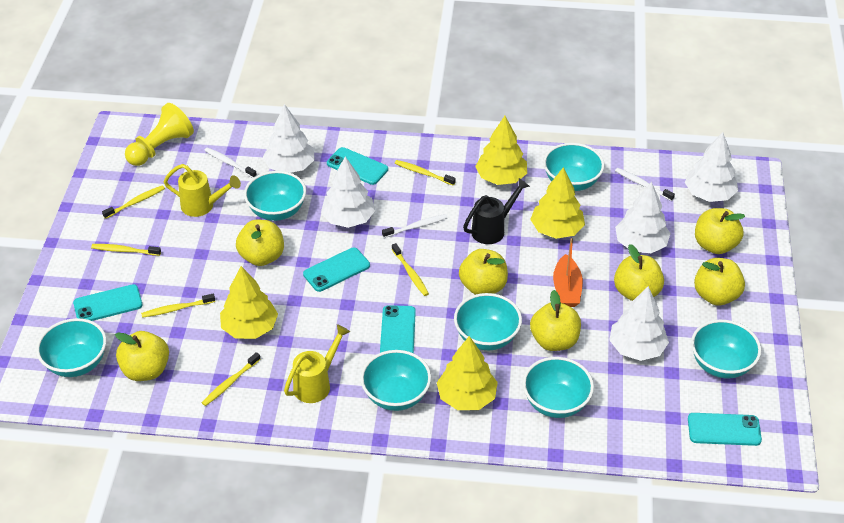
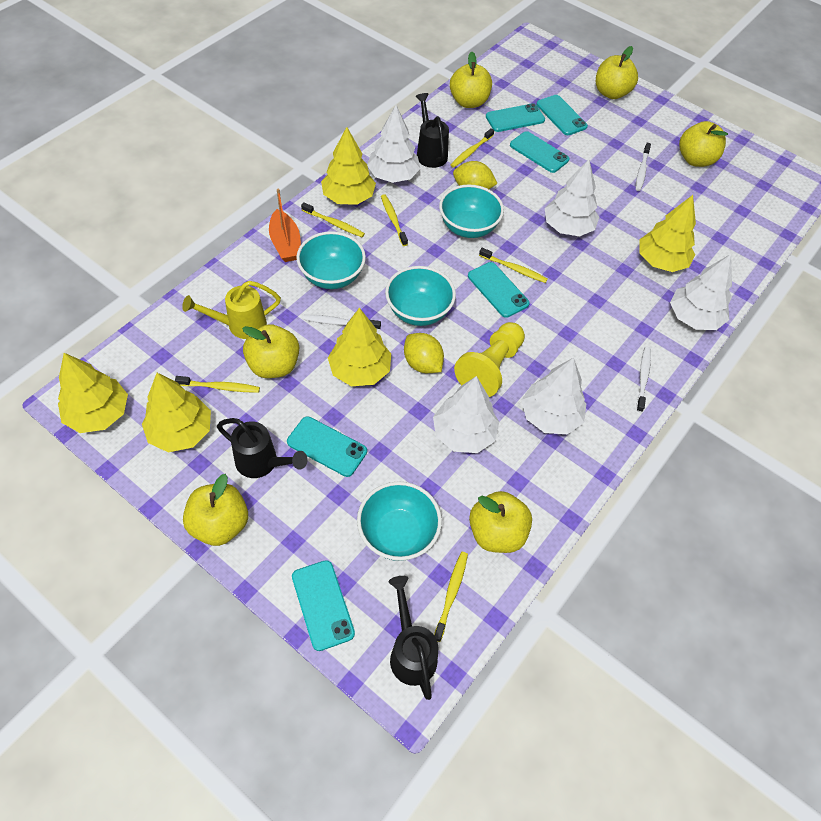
black watering can: [463,178,530,244] = 1 -> [217,418,308,478] [388,576,438,700] [416,93,449,168] = 3
turquoise bowl: [36,318,107,377] [244,171,306,221] [360,350,431,411] [454,293,522,350] [523,357,594,418] [543,143,604,191] [691,320,761,379] = 7 -> [296,231,366,289] [357,481,442,561] [385,266,456,326] [439,184,504,238] = 4
turquoise phone: [73,284,143,321] [303,248,370,292] [327,147,388,185] [380,305,416,353] [688,413,762,446] = 5 -> [287,416,367,477] [292,560,355,651] [468,262,530,318] [486,103,545,132] [510,131,569,173] [536,95,588,135] = 6
yellow apple: [115,331,169,381] [236,220,284,266] [459,249,508,295] [530,290,581,351] [614,244,664,301] [694,258,745,306] [695,208,745,254] = 7 -> [183,474,248,546] [242,324,299,378] [450,52,492,108] [469,491,532,553] [596,46,638,99] [679,121,728,167] = 6
yellow lemon: none = 0 -> [404,333,444,373] [453,161,498,189] = 2
yellow tree: [220,266,278,339] [437,336,498,410] [475,116,527,185] [530,167,585,239] = 4 -> [58,353,128,433] [142,373,211,452] [321,127,376,205] [328,308,391,386] [640,195,696,272] = 5
yellow watering can: [164,164,241,217] [284,324,350,403] = 2 -> [182,281,281,339] = 1

